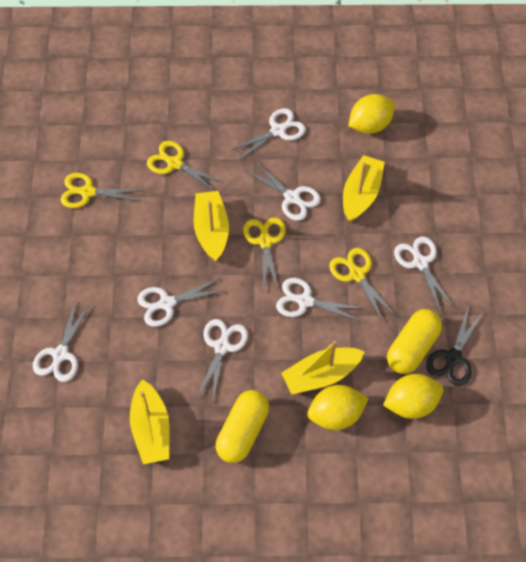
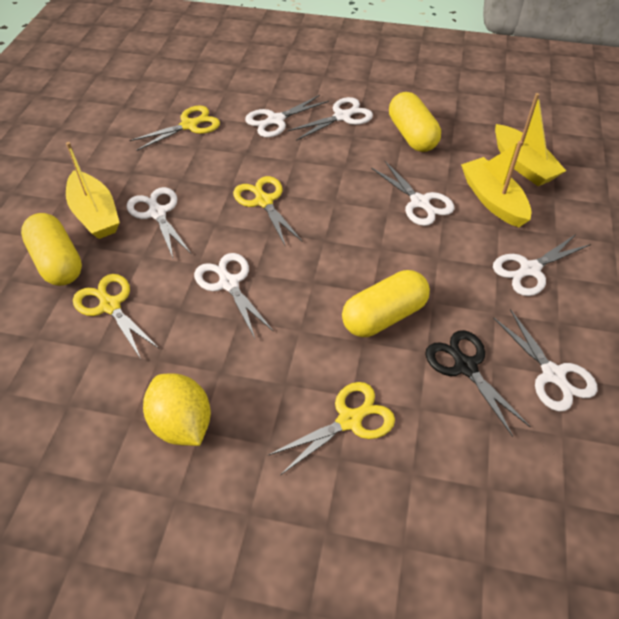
yellow boat: [130,379,170,464] [194,191,229,261] [281,340,365,395] [343,155,385,222] = 4 -> [66,142,120,239] [461,141,531,227] [495,93,566,186] = 3
yellow capsule: [216,390,269,463] [387,309,442,374] = 2 -> [21,213,82,286] [342,270,430,337] [389,92,441,152] = 3
yellow lemon: [307,385,369,430] [348,94,395,134] [383,374,444,419] = 3 -> [143,373,211,446] = 1

